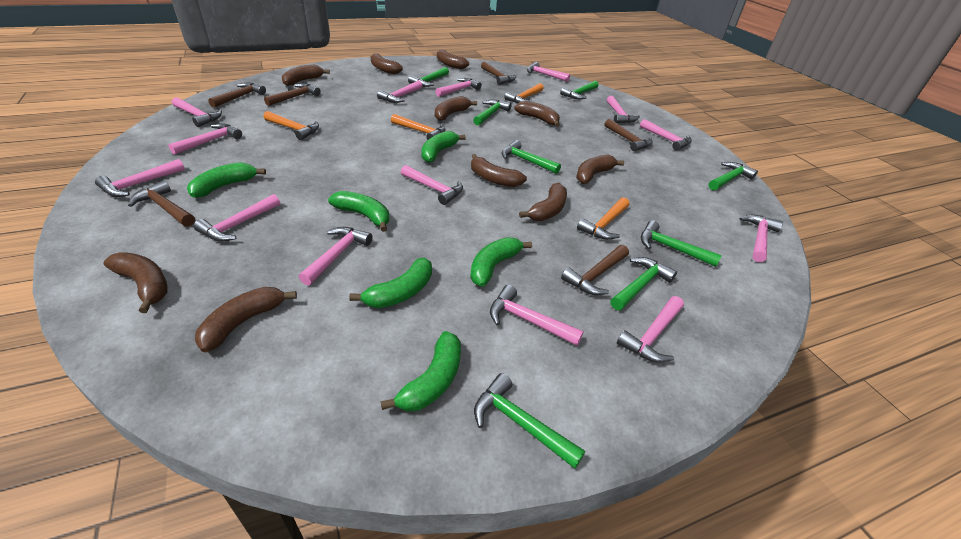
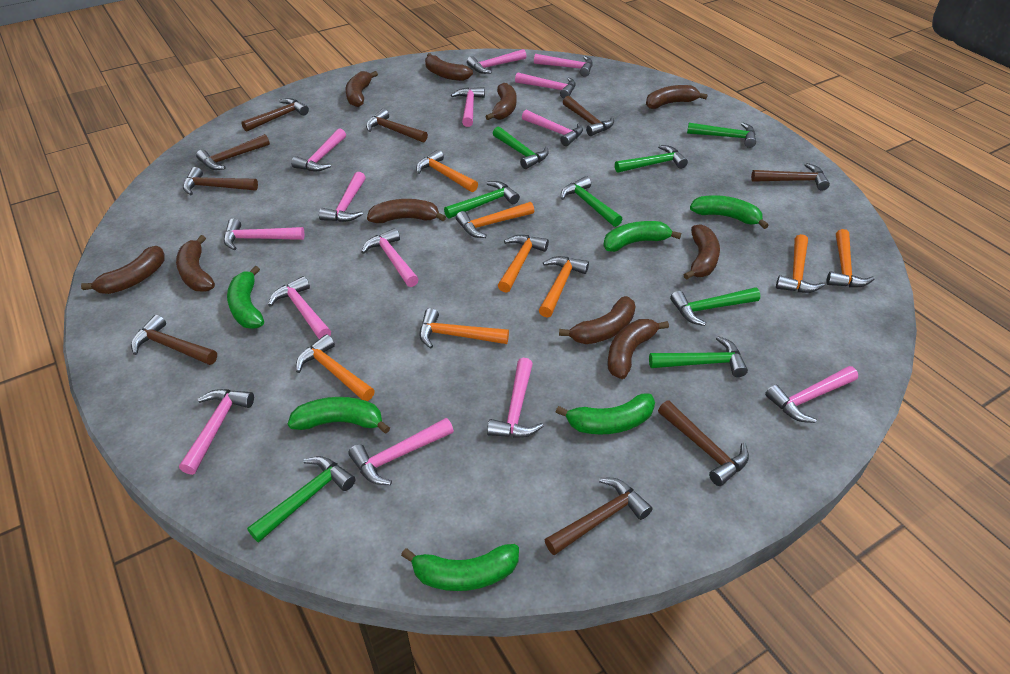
brown hammer: [128,180,195,227] [208,83,266,108] [264,83,321,106] [481,62,516,85] [561,245,629,295] [605,119,653,151] = 6 -> [131,315,217,365] [183,167,258,195] [196,134,270,170] [241,98,309,132] [366,109,428,143] [545,478,652,555] [563,96,614,136] [658,401,749,486] [751,163,830,191] = 9
orange hammer: [264,111,319,140] [391,114,446,140] [504,83,544,104] [577,197,630,240] = 4 -> [296,334,375,401] [416,150,478,192] [419,308,509,349] [456,202,534,238] [498,235,549,293] [539,256,589,318] [776,234,825,293] [827,229,875,288] = 8

